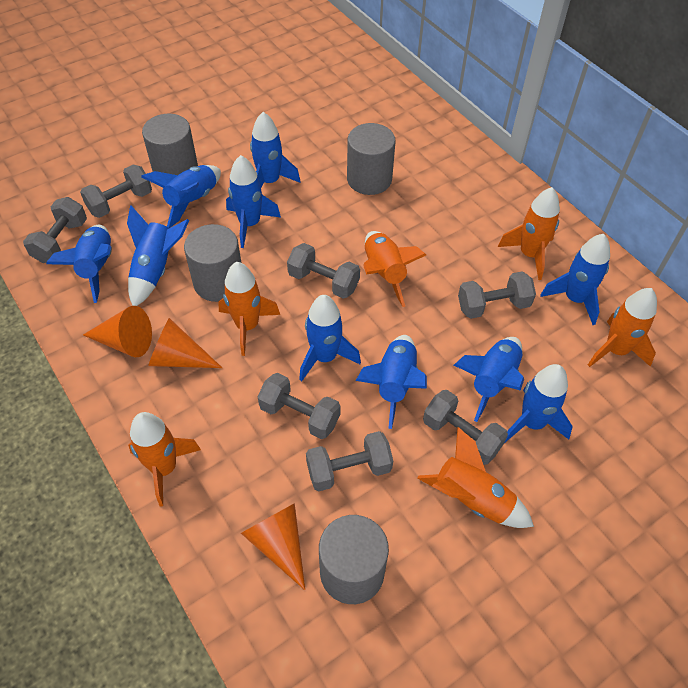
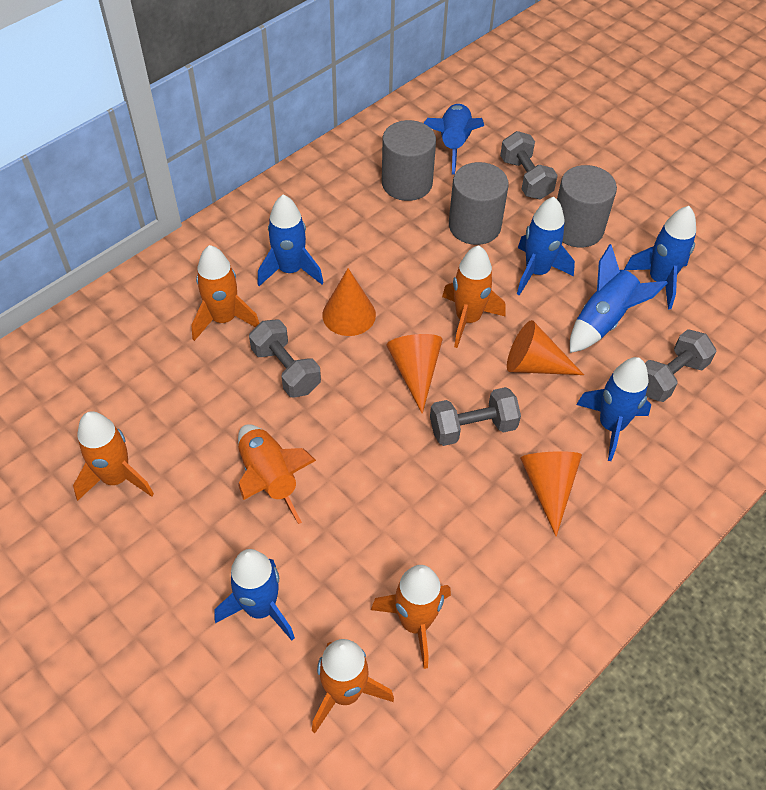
blue rocket: [46,225,112,303] [127,206,189,306] [141,165,221,228] [226,155,281,248] [250,112,300,187] [299,295,361,382] [356,335,427,429] [454,337,524,422] [505,364,573,442] [541,234,610,325] = 10 -> [214,549,295,640] [257,194,324,286] [424,104,484,174] [517,197,575,296] [570,244,667,353] [576,357,651,461] [624,206,696,309] = 7
grey cylinder: [142,114,198,175] [184,224,241,302] [319,515,389,604] [347,123,396,195] = 4 -> [382,120,436,201] [449,162,509,245] [557,165,617,248] = 3
grey dumbbell: [23,197,87,263] [80,165,152,218] [258,373,340,439] [287,243,360,299] [306,431,393,491] [423,390,508,465] [458,271,536,319] = 7 -> [249,320,321,397] [430,387,521,446] [500,131,558,199] [645,329,716,402] = 4
orange cone: [83,306,152,357] [148,318,222,368] [241,503,305,590] = 3 -> [322,268,376,336] [386,334,443,414] [507,320,584,375] [520,451,582,537] = 4

